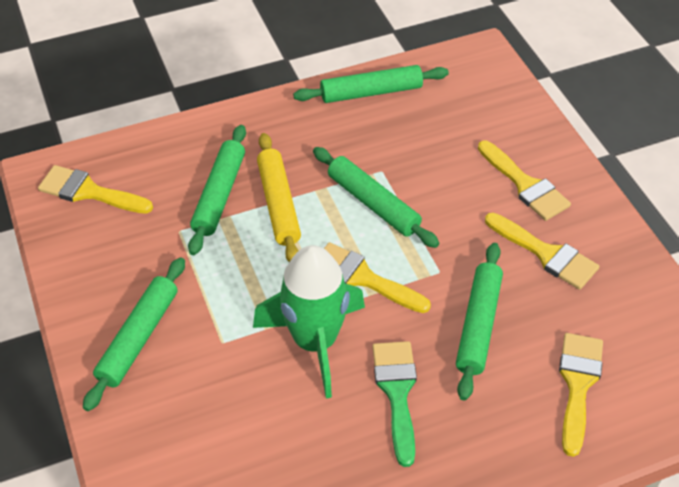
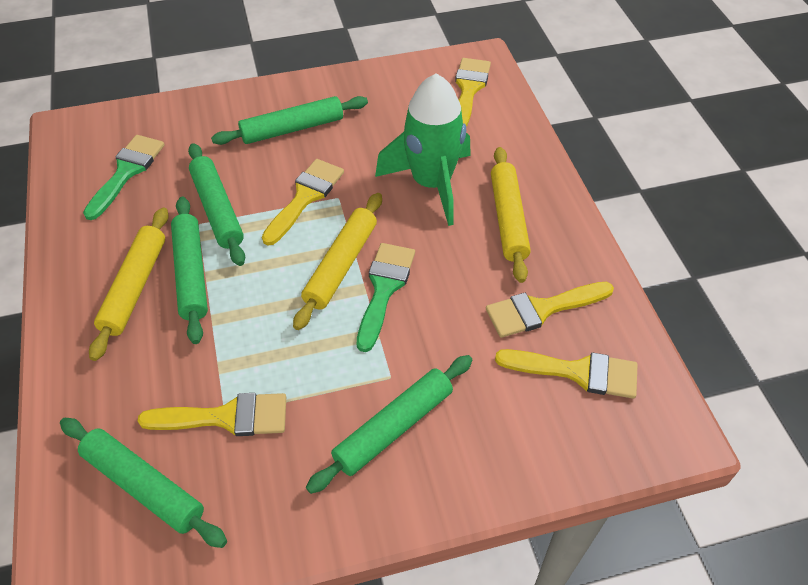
green brush: [372,341,417,467] = 1 -> [83,135,165,220] [357,243,415,352] = 2
yellow rolling pin: [257,133,301,262] = 1 -> [89,207,169,361] [293,193,382,330] [491,147,531,283] = 3

